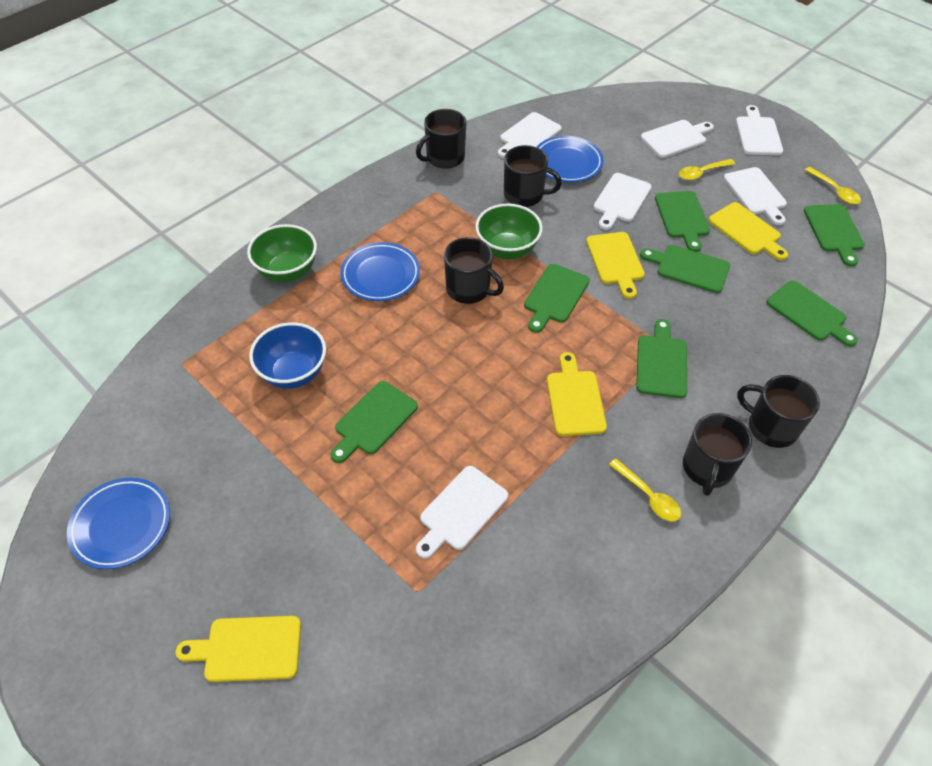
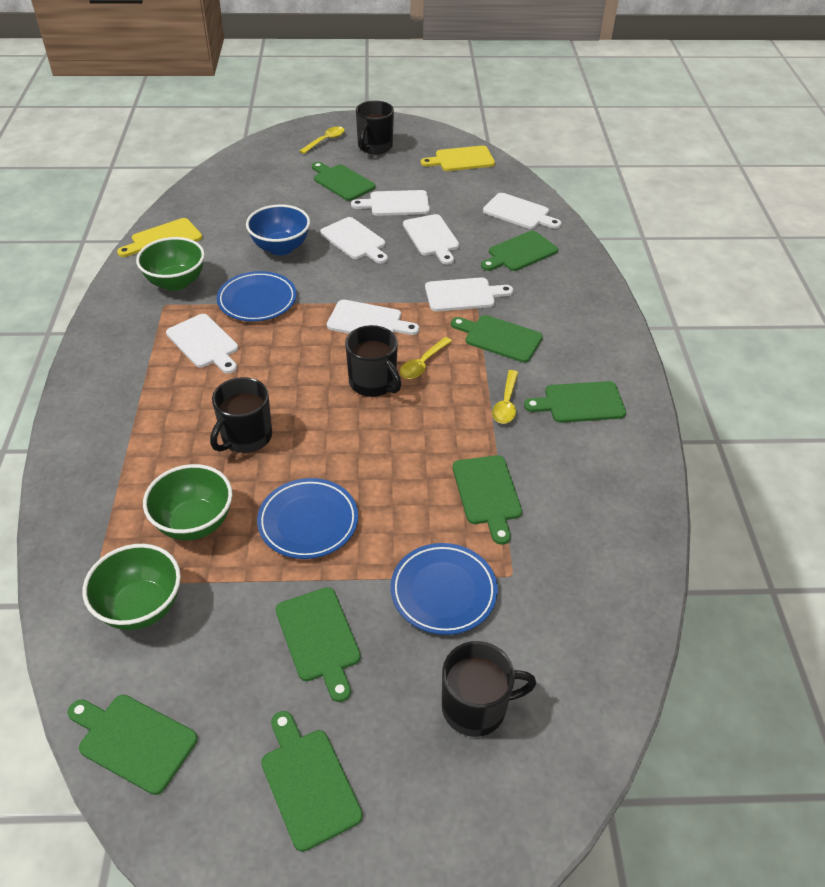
black mug: [416,109,467,169] [444,237,504,304] [504,145,562,207] [683,413,752,496] [737,375,820,448] = 5 -> [210,377,272,453] [345,325,401,397] [356,100,394,154] [442,641,536,737] = 4
green bowl: [247,224,317,282] [475,203,543,259] = 2 -> [83,544,181,630] [136,237,205,291] [143,464,233,540] = 3
green cutting board: [330,381,418,463] [524,264,589,333] [636,319,687,398] [640,245,730,293] [655,191,710,252] [767,280,858,347] [804,204,865,267] = 7 -> [68,695,198,795] [261,711,363,852] [276,587,361,702] [312,162,376,201] [451,315,543,363] [453,455,522,545] [481,231,558,271] [524,381,626,423] = 8
white cutting board: [416,466,508,559] [498,112,562,158] [594,173,652,230] [641,120,714,158] [723,167,787,225] [736,105,783,155] = 6 -> [166,314,238,374] [320,217,388,264] [327,300,419,335] [351,190,430,216] [403,214,459,265] [425,277,513,312] [483,193,562,229] = 7
yellow cutting board: [176,616,301,682] [547,352,607,436] [586,232,645,299] [708,202,788,261] = 4 -> [117,218,202,257] [421,146,495,171] = 2

